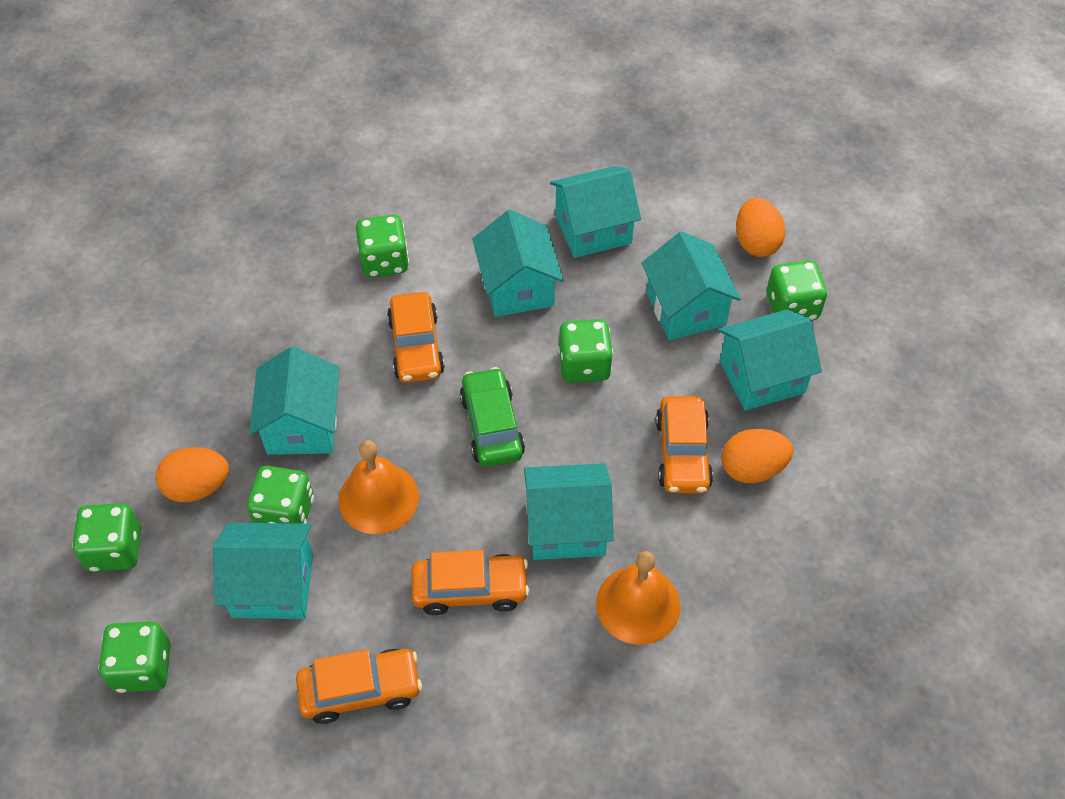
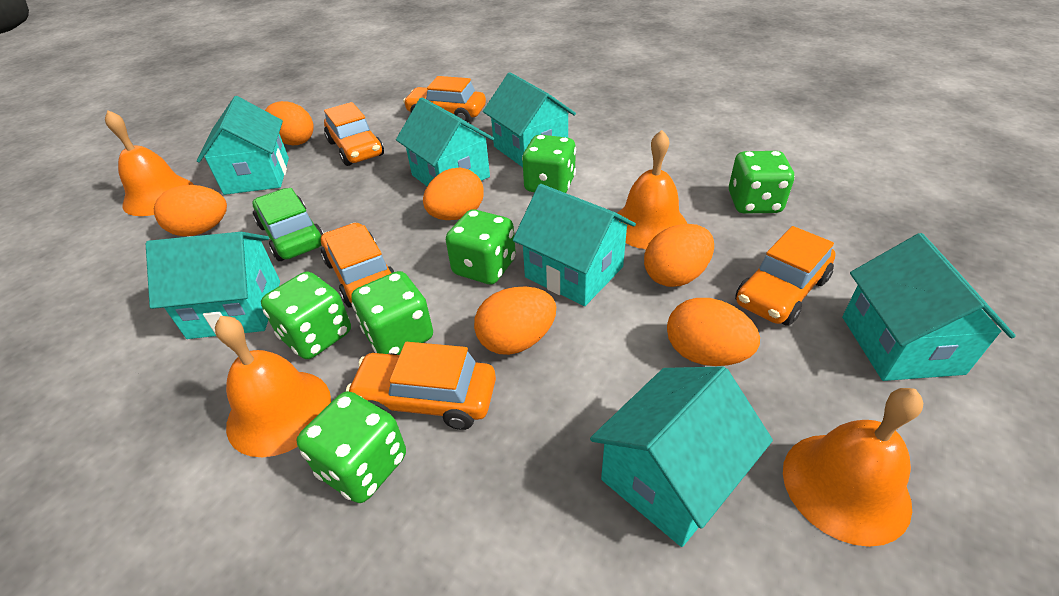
orange bell: [339,440,419,534] [596,551,681,645] = 2 -> [105,110,194,216] [215,316,331,457] [617,130,688,249] [783,388,923,547] = 4
orange car: [296,649,422,724] [387,292,445,383] [412,550,530,615] [656,396,713,494] = 4 -> [321,222,395,308] [324,102,384,166] [346,342,496,430] [403,76,486,122] [735,226,836,326] = 5
orange egg: [155,447,229,502] [722,429,793,483] [736,198,785,257] = 3 -> [154,185,227,236] [265,101,314,145] [423,168,484,220] [474,287,556,355] [644,224,714,287] [667,298,760,366] = 6

